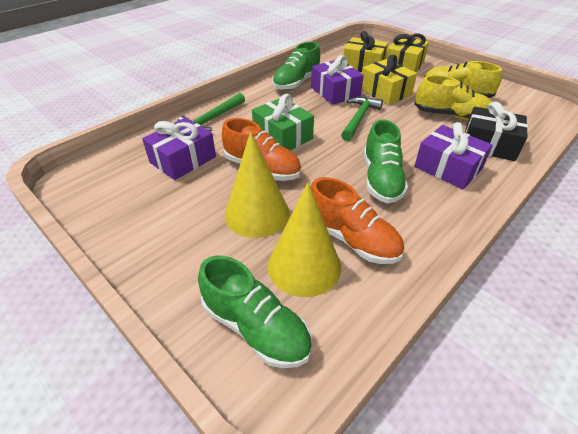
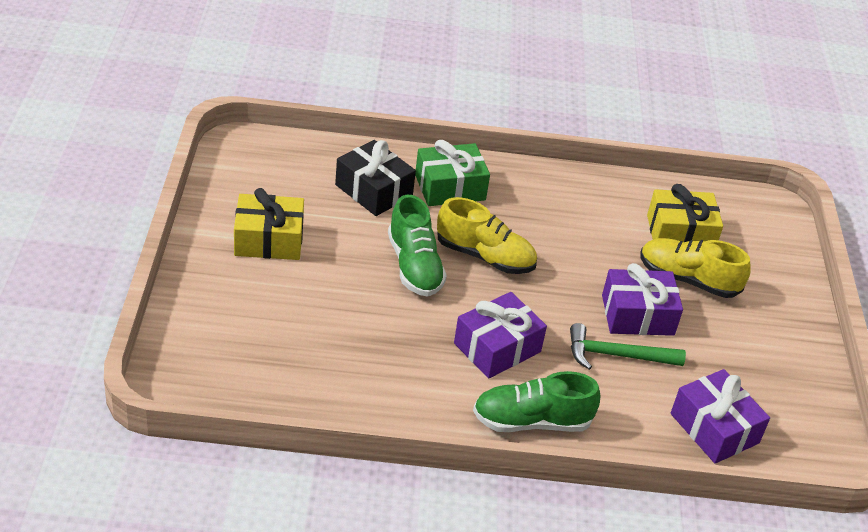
green hammer: [177,93,245,131] [341,97,383,141] = 2 -> [570,323,686,370] = 1
green shoe: [198,255,312,368] [272,42,320,90] [364,120,408,203] = 3 -> [388,195,447,297] [473,371,600,432] = 2
orange shoe: [222,118,301,181] [311,177,404,264] = 2 -> none = 0
yellow cone: [225,131,289,238] [268,182,341,297] = 2 -> none = 0
yellow gift: [343,31,388,72] [362,55,417,105] [386,34,429,72] = 3 -> [234,188,304,260] [647,184,723,242] = 2

